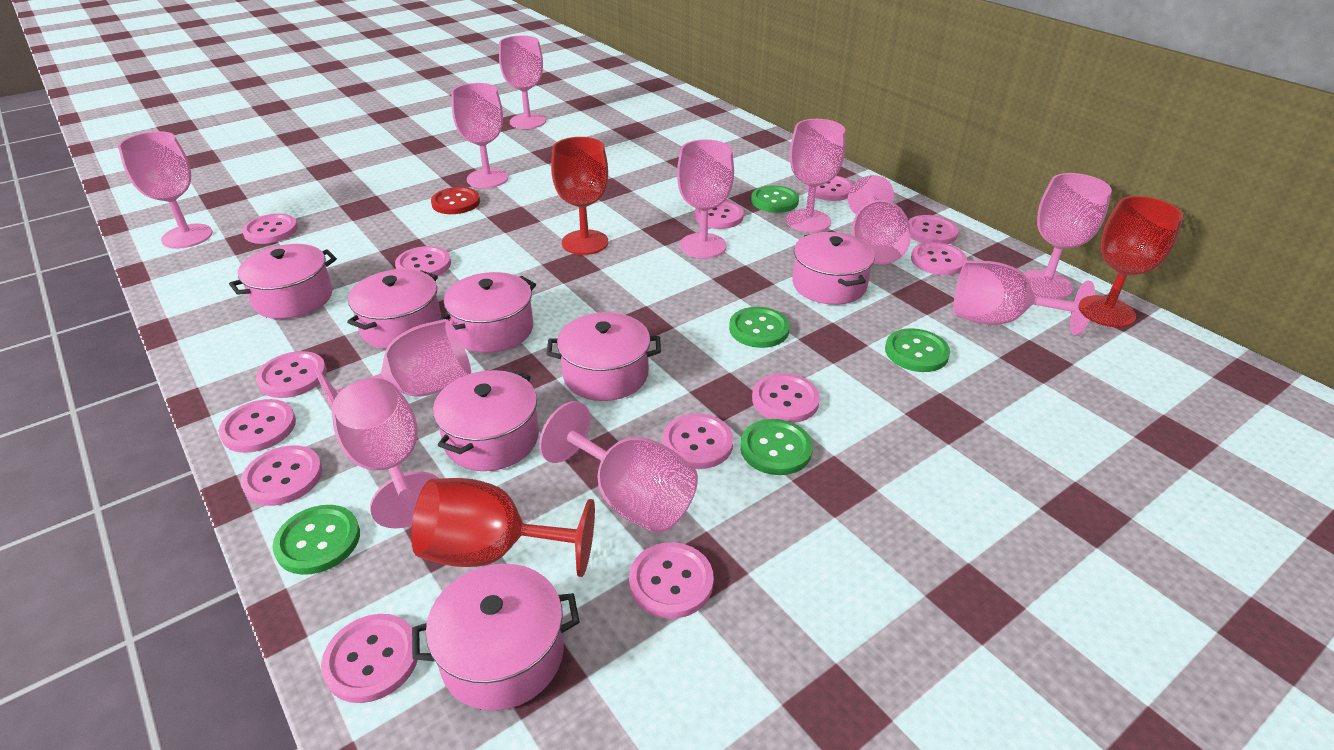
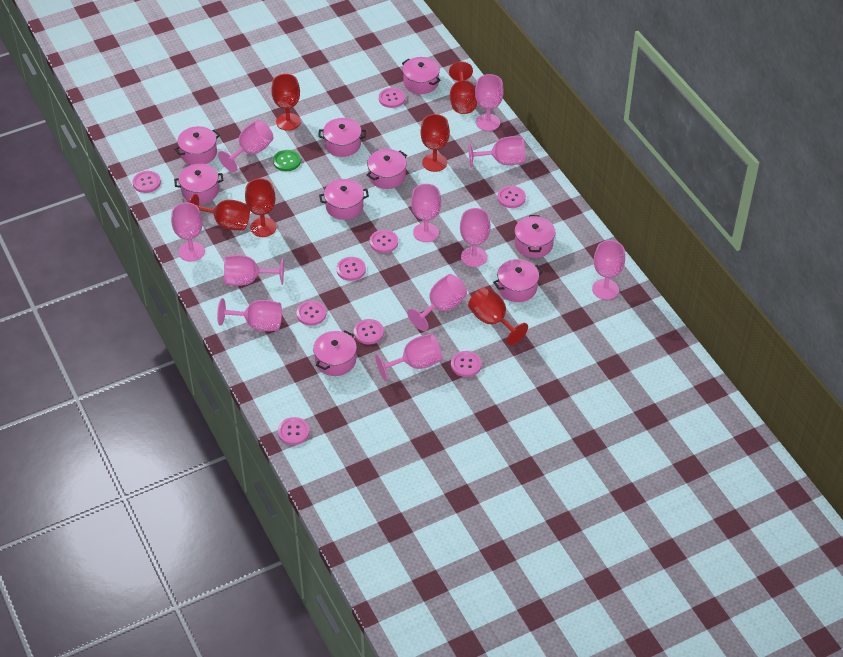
green button: [272,505,360,575] [729,307,790,348] [740,419,813,475] [751,185,799,213] [885,328,950,372] = 5 -> [273,150,301,171] = 1
pink button: [219,399,296,453] [241,445,323,506] [242,214,298,244] [256,351,327,398] [321,614,418,703] [395,246,451,276] [629,542,714,619] [662,413,734,469] [695,201,744,229] [752,373,820,423] [807,176,853,201] [908,215,959,244] [911,242,967,275] = 13 -> [132,171,161,193] [278,417,310,445] [296,300,327,326] [336,257,366,281] [354,319,384,344] [370,230,398,253] [379,88,405,108] [451,351,482,377] [497,186,526,208] = 9
pink pot: [229,244,337,319] [347,269,441,349] [412,564,580,711] [433,370,539,471] [439,272,536,353] [547,312,661,401] [792,232,875,305] = 7 -> [174,126,220,165] [174,163,223,204] [313,330,357,376] [318,118,366,157] [319,179,369,220] [367,149,407,189] [402,57,441,94] [493,259,543,302] [514,215,555,258] = 9
red button: [431,187,480,214] = 1 -> none = 0
red goblet: [411,478,595,577] [551,137,608,255] [1090,196,1183,327] = 3 -> [189,194,250,231] [245,178,277,237] [271,74,301,131] [420,114,450,172] [449,61,477,114] [468,287,528,345] = 6

